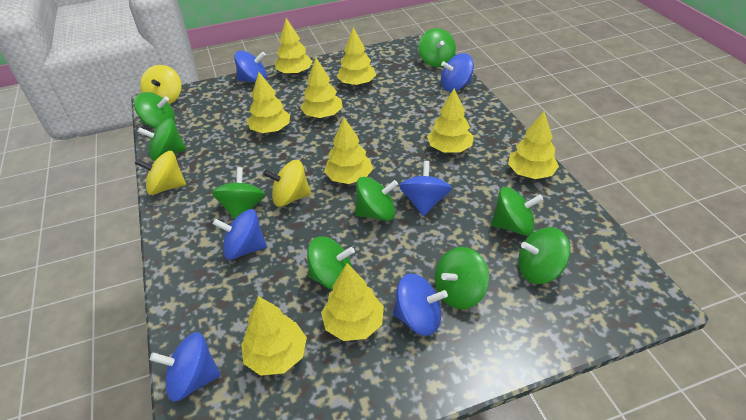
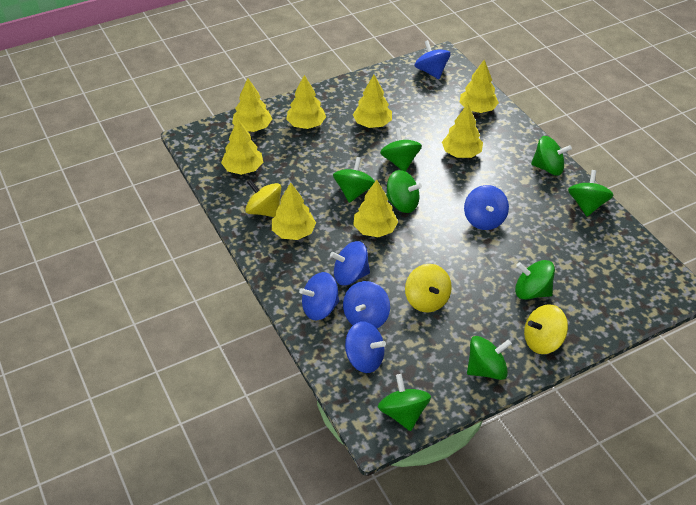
green spinning top: [134,92,175,129] [138,118,186,161] [212,167,265,219] [307,236,355,290] [355,177,398,221] [418,28,456,67] [435,247,489,309] [491,187,543,236] [518,227,570,284] = 9 -> [333,157,375,203] [378,374,431,431] [380,128,422,172] [386,170,422,213] [467,336,512,380] [515,260,555,300] [531,136,572,175] [568,170,613,216] = 8
yellow tree: [241,296,307,376] [247,72,290,133] [275,18,313,75] [301,58,343,118] [321,263,384,341] [324,117,373,184] [337,28,376,86] [427,89,473,153] [508,111,559,179] = 9 -> [221,119,263,175] [232,78,272,132] [272,182,316,240] [286,75,326,129] [353,75,392,128] [353,180,398,237] [442,103,483,158] [459,60,499,113] = 8

